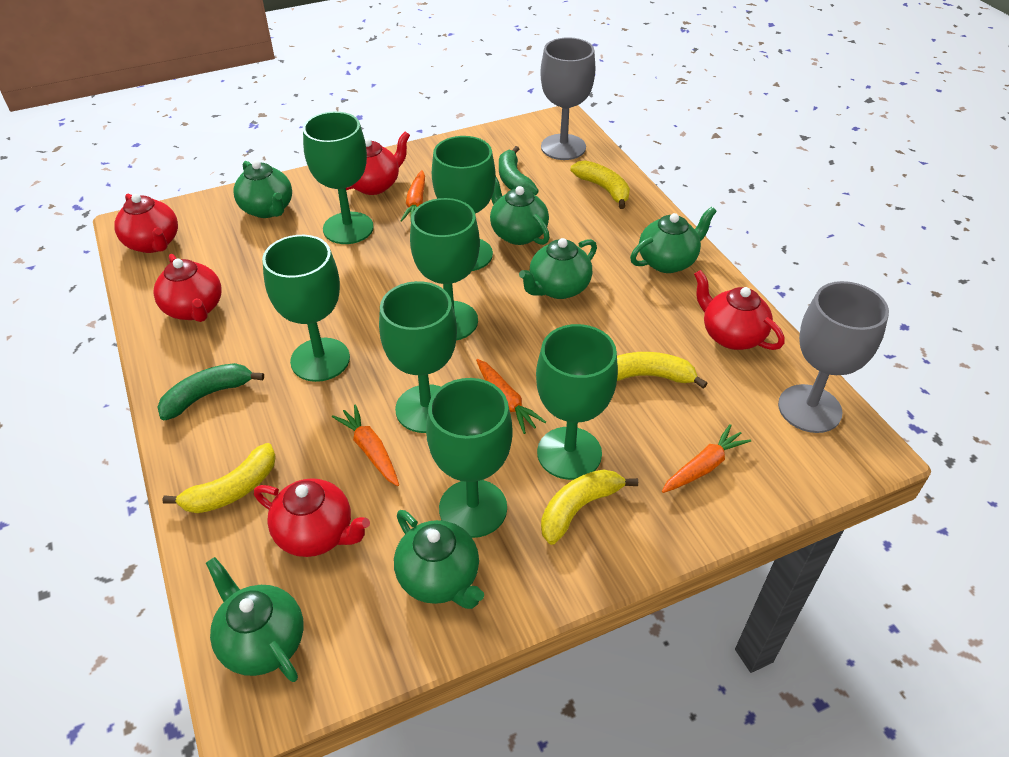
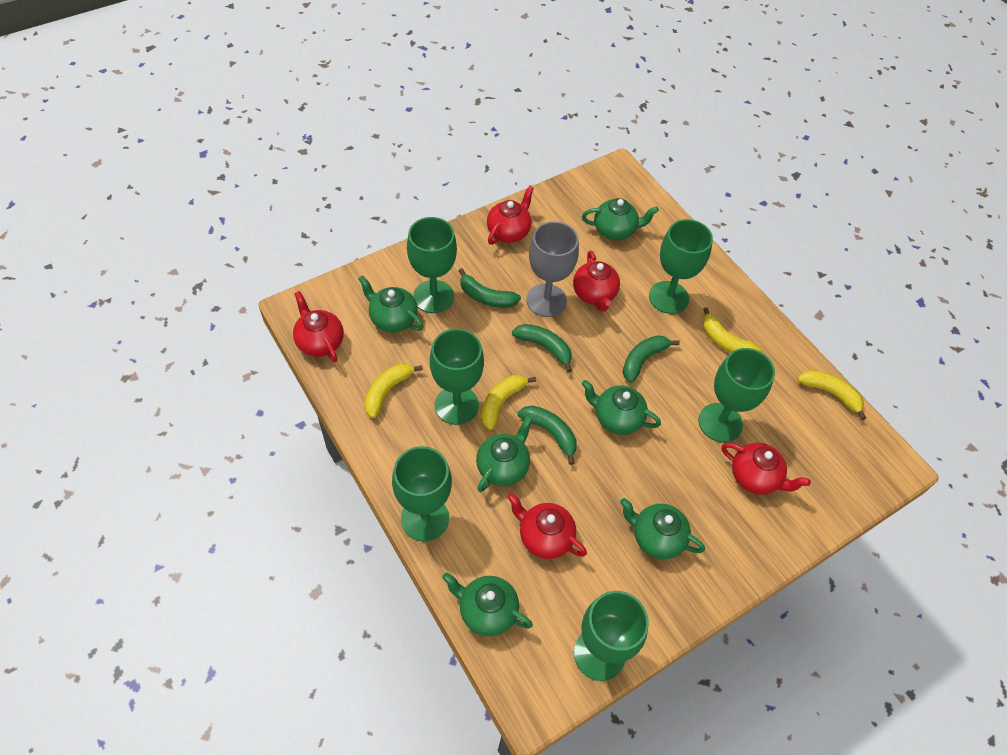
green banana: [157,363,264,420] [499,146,539,195] = 2 -> [459,268,521,308] [512,324,572,372] [518,405,577,465] [623,335,680,383] = 4
green goblet: [262,235,350,382] [303,112,374,244] [379,281,457,433] [410,198,480,340] [426,378,513,538] [432,136,496,271] [536,324,618,480] = 7 -> [392,446,452,541] [407,217,457,313] [430,328,484,425] [574,591,649,681] [649,219,713,314] [698,348,775,442] = 6
grey goblet: [540,37,595,160] [778,281,889,433] = 2 -> [526,221,579,317] = 1
orange carrot: [332,404,399,486] [401,170,425,222] [476,359,546,434] [662,424,751,493] = 4 -> none = 0

